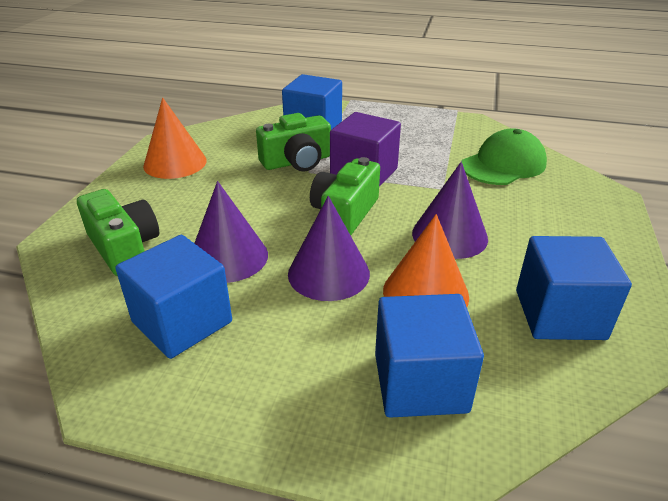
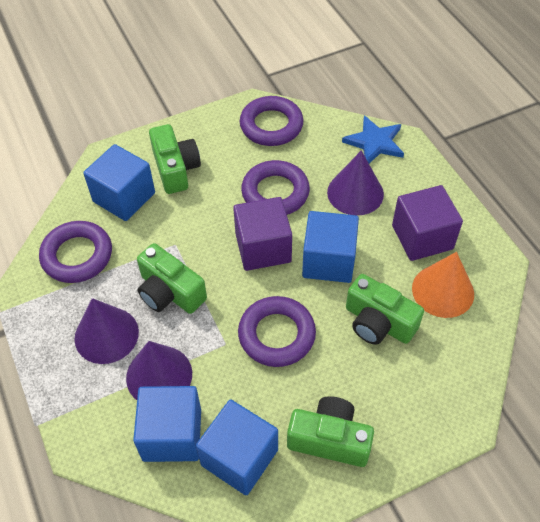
blue star: none = 0 -> [342,116,404,163] = 1
green camera: [77,189,159,276] [256,113,331,172] [310,157,380,235] = 3 -> [137,243,207,314] [149,124,201,194] [287,396,374,467] [346,274,424,345] = 4
green cap: [461,129,547,185] = 1 -> none = 0
orange cone: [143,98,207,179] [383,214,469,307] = 2 -> [412,252,474,318] = 1
purple cube: [330,112,401,187] = 1 -> [233,197,292,271] [392,185,463,261] = 2
purple ring: none = 0 -> [39,221,112,283] [238,296,316,367] [240,96,304,146] [241,160,310,215] = 4

